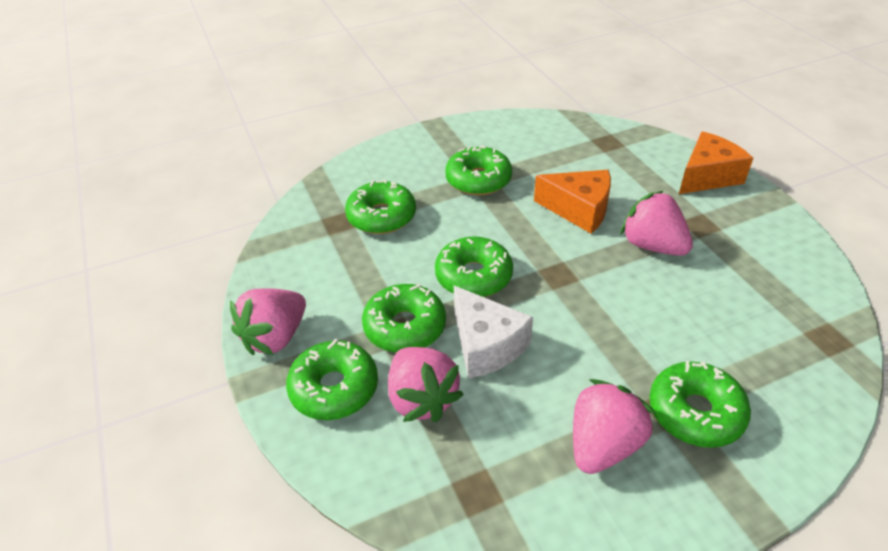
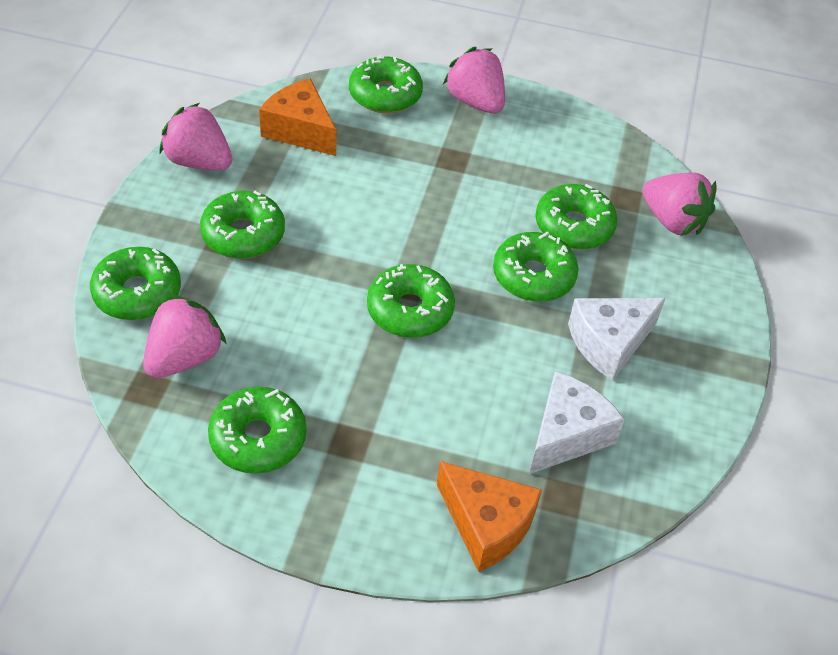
green donut: [286,339,378,420] [345,179,416,234] [362,284,446,353] [435,236,513,297] [445,145,512,195] [649,360,751,448] = 6 -> [90,247,181,320] [200,191,285,259] [208,387,306,474] [349,55,423,113] [367,264,455,338] [493,232,578,302] [535,184,617,249] = 7
white cheese: [454,286,533,379] = 1 -> [529,371,625,474] [568,298,666,381] = 2

